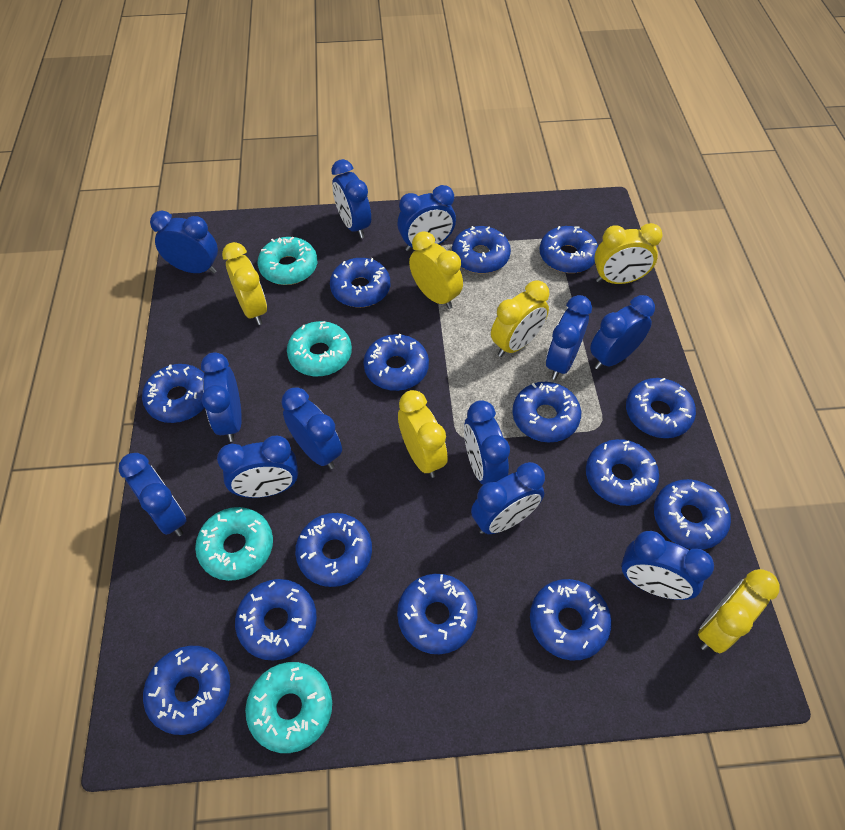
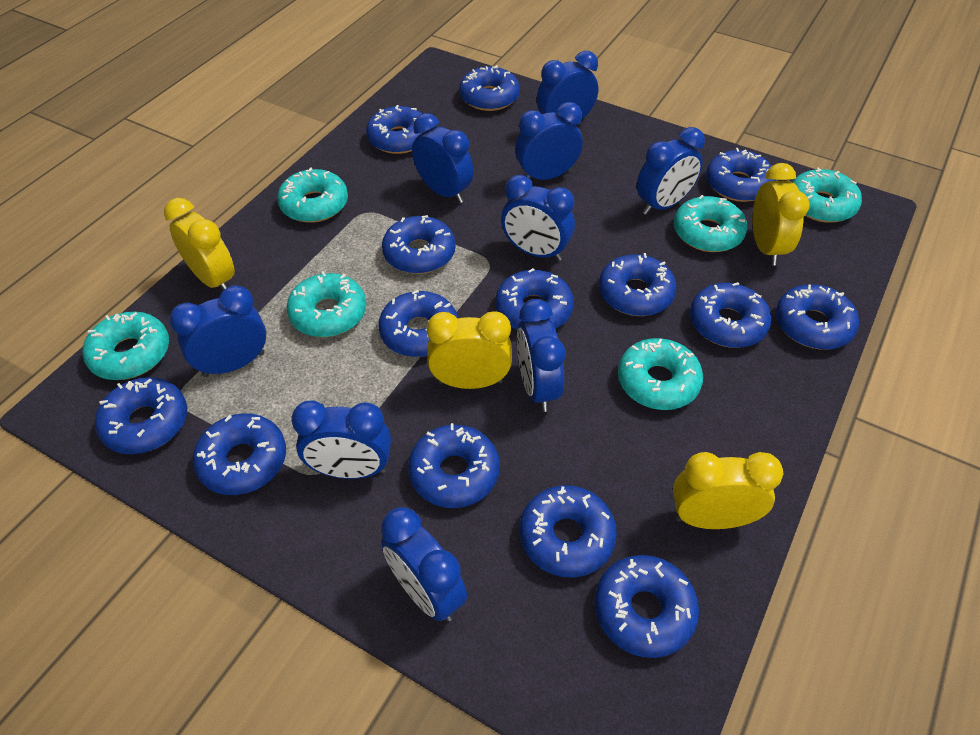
blue clock: [119,453,187,536] [150,210,218,274] [201,352,242,442] [217,436,298,498] [281,387,342,469] [331,159,371,238] [397,185,456,251] [464,400,510,485] [471,462,545,534] [546,295,592,380] [590,295,655,370] [621,531,714,600] = 12 -> [169,285,266,377] [291,400,391,479] [381,507,467,621] [412,113,474,203] [501,175,575,261] [515,102,583,180] [517,299,565,412] [537,51,598,119] [637,127,705,215] = 9
turquoise donut: [195,507,273,581] [245,662,332,753] [258,237,317,285] [287,321,352,376] = 4 -> [83,312,169,380] [277,168,348,223] [287,271,366,337] [618,338,703,410] [674,195,747,252] [793,167,862,223] = 6
yellow clock: [222,242,267,325] [398,390,448,478] [409,231,463,309] [491,281,549,357] [594,223,663,284] [698,569,780,653] = 6 -> [164,198,235,290] [427,312,512,389] [673,452,783,529] [752,163,810,266] = 4

